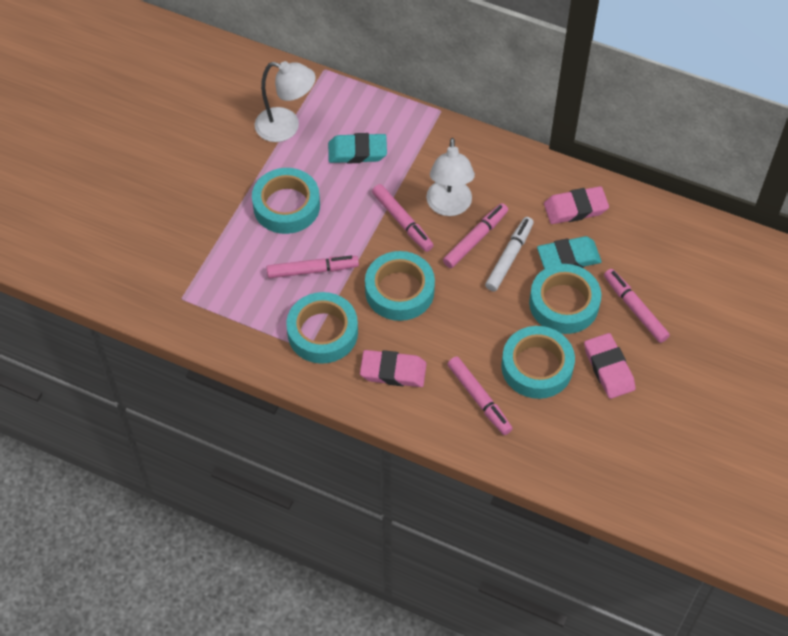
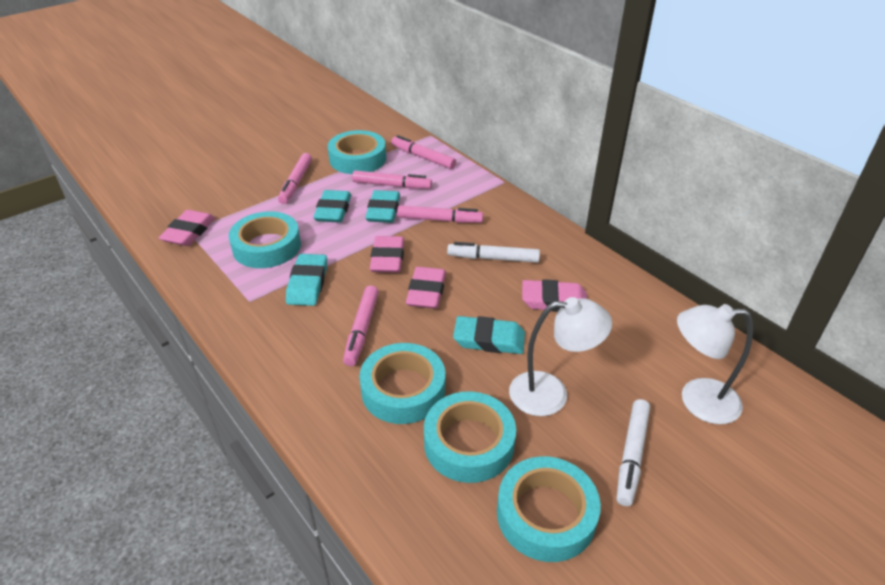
pink eraser: [360,350,426,387] [544,186,609,224] [584,333,636,399] = 3 -> [159,210,215,246] [370,236,404,273] [406,267,446,309] [522,279,587,312] = 4
turquoise eraser: [328,133,387,163] [537,236,602,268] = 2 -> [286,254,327,306] [313,190,351,223] [365,190,400,223] [453,316,525,354] = 4
white marker: [485,217,534,291] = 1 -> [447,242,540,263] [616,399,650,506] = 2

